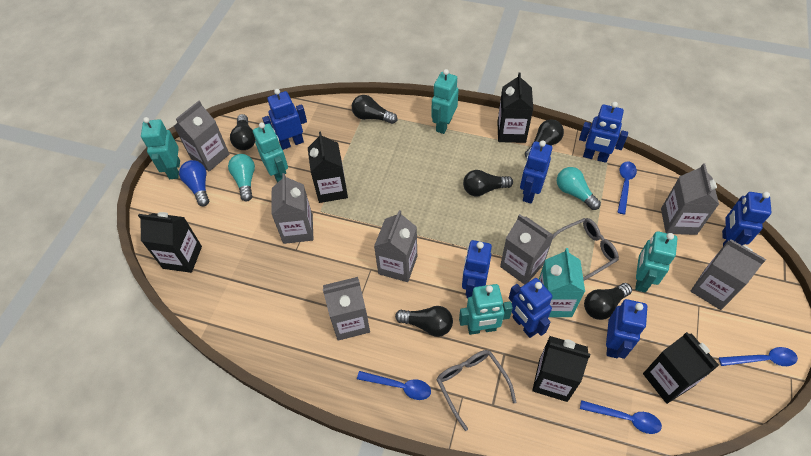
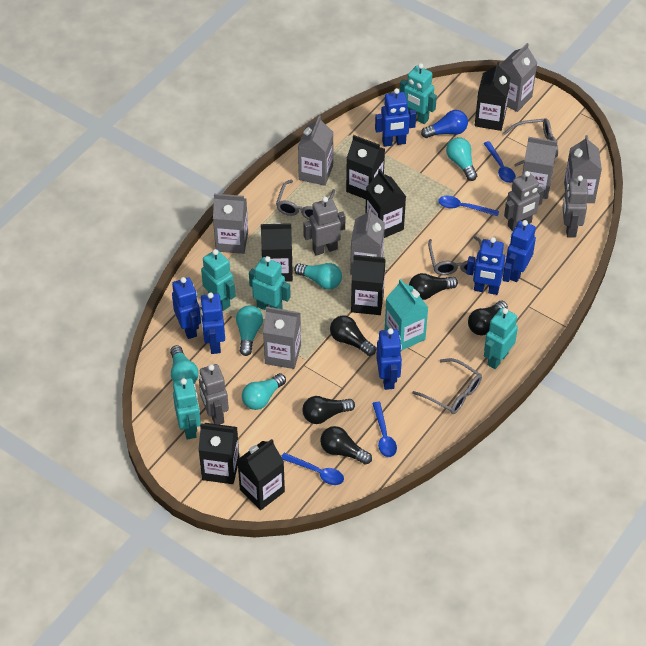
black carton: [138,212,202,273] [308,132,348,203] [497,72,533,143] [532,336,590,402] [643,332,719,404] = 5 -> [199,423,239,484] [237,439,285,510] [261,223,293,282] [346,135,385,199] [351,254,386,315] [365,169,406,238] [475,62,510,131] = 7
black light bulb: [230,114,255,150] [352,95,397,124] [395,306,453,337] [463,170,513,196] [525,119,564,158] [584,283,632,320] = 6 -> [302,396,355,424] [320,426,372,465] [330,315,376,356] [409,273,458,300] [468,301,508,336] = 5
blue robot: [262,89,307,150] [462,240,492,299] [509,278,553,338] [520,140,552,204] [579,102,628,163] [606,299,647,359] [722,192,772,246] = 7 -> [172,277,201,339] [200,292,225,354] [375,88,416,147] [376,328,402,390] [466,237,512,295] [506,220,536,282] = 6
grey glasses: [436,350,516,431] [552,218,619,281] = 2 -> [276,180,335,220] [412,358,482,414] [428,236,482,275] [503,118,558,167] = 4
grey robot: none = 0 -> [199,364,229,425] [303,197,345,255] [504,171,544,231] [562,176,588,238] = 4
turquoise light bulb: [228,154,255,202] [557,167,601,210] = 2 -> [170,345,199,383] [236,306,263,356] [242,373,286,410] [294,263,342,289] [446,137,477,181] = 5

